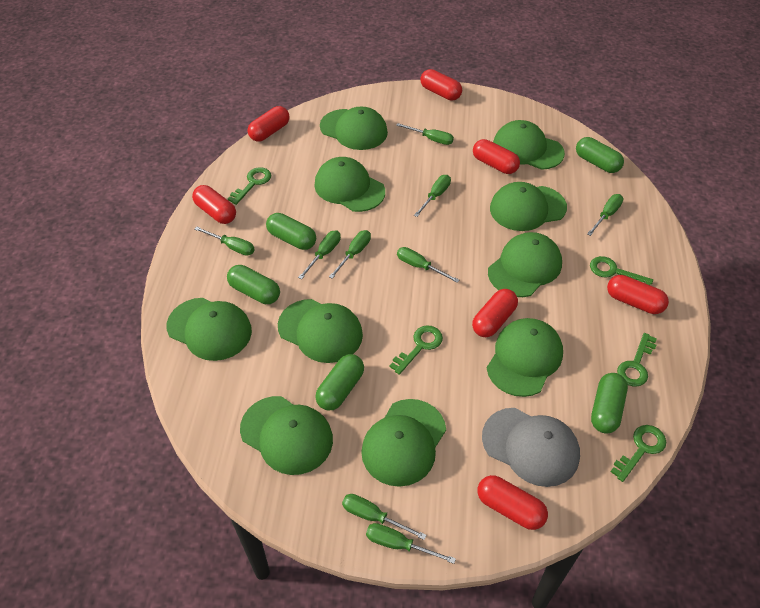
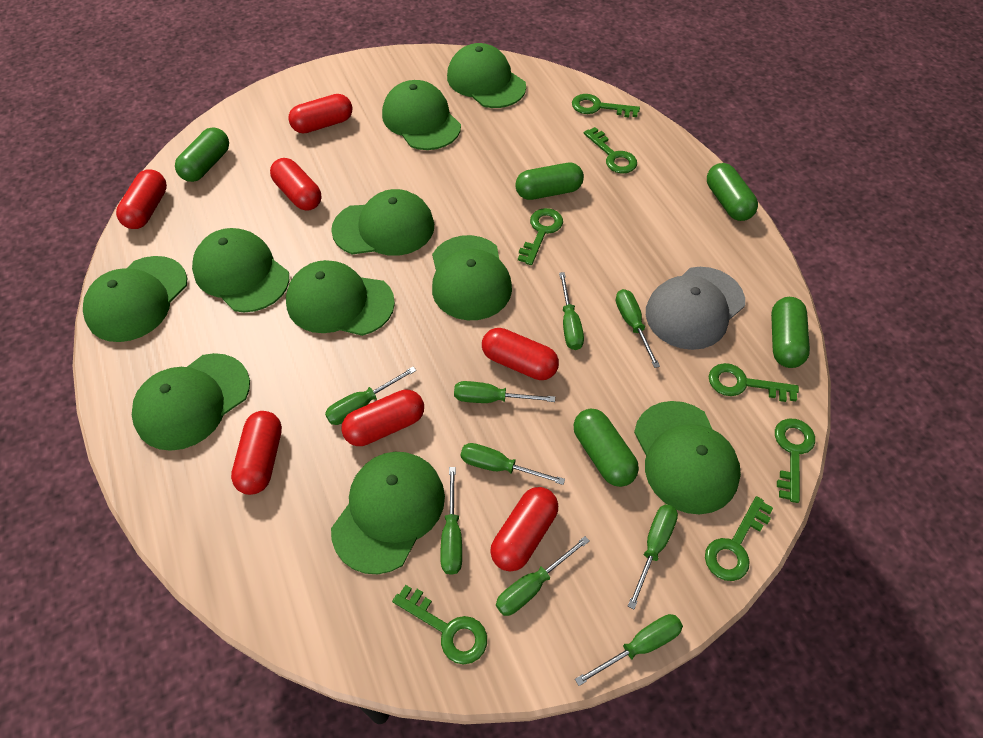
green key: [228,167,271,205] [389,325,443,375] [590,256,653,285] [611,425,666,482] [617,333,657,387] = 5 -> [392,585,487,665] [518,208,563,265] [572,94,640,118] [584,127,637,174] [705,496,773,581] [709,363,799,402] [775,419,815,503] = 7

